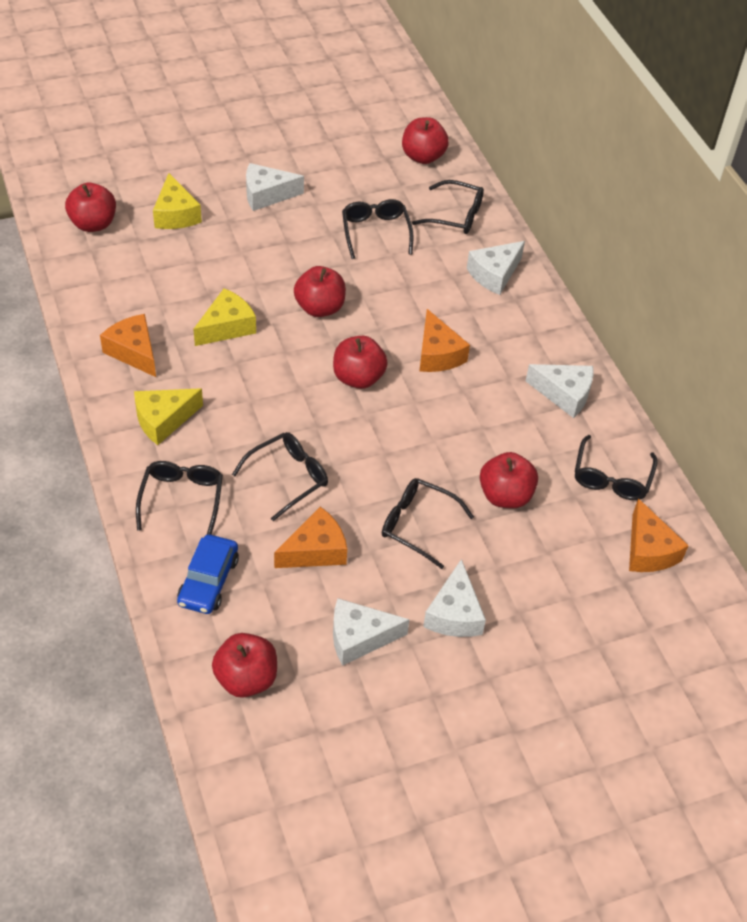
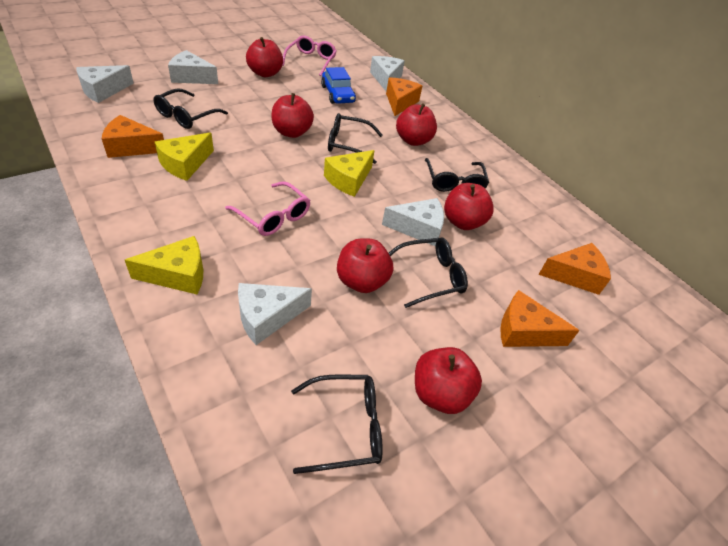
black glasses: [136,461,223,535] [232,432,328,521] [342,199,414,259] [382,478,474,569] [412,180,484,234] [575,435,658,500] = 6 -> [153,88,228,129] [291,374,383,474] [328,113,383,164] [389,237,468,308] [425,158,489,192] = 5
pink glasses: none = 0 -> [225,181,311,236] [282,35,337,76] = 2

